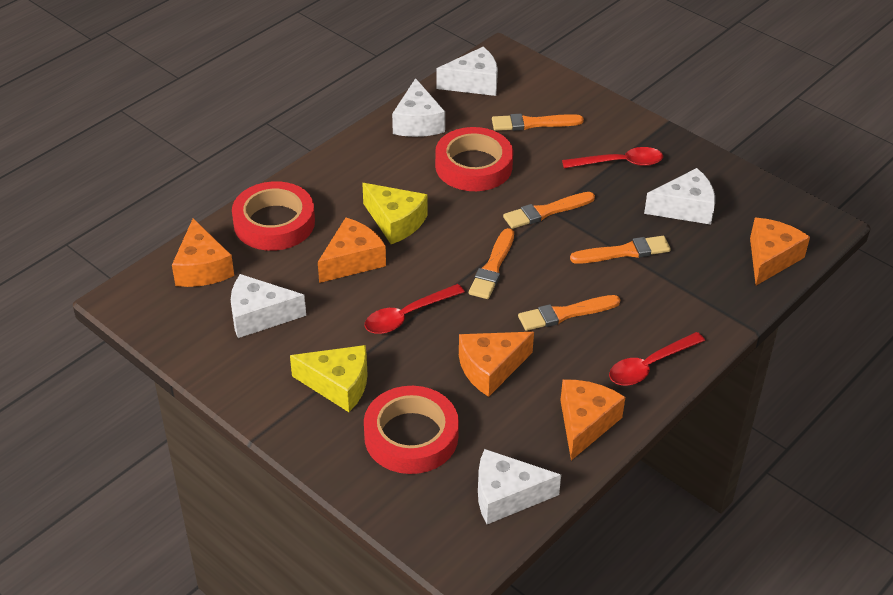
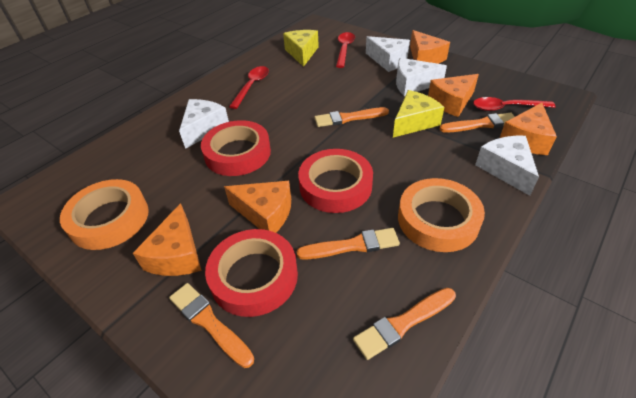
orange tape: none = 0 -> [60,179,149,250] [398,178,485,252] = 2
white cheese: [231,274,306,338] [392,78,445,137] [436,47,498,96] [478,449,561,524] [644,168,715,225] = 5 -> [179,99,229,149] [366,36,410,72] [396,58,447,96] [475,136,539,196] = 4

